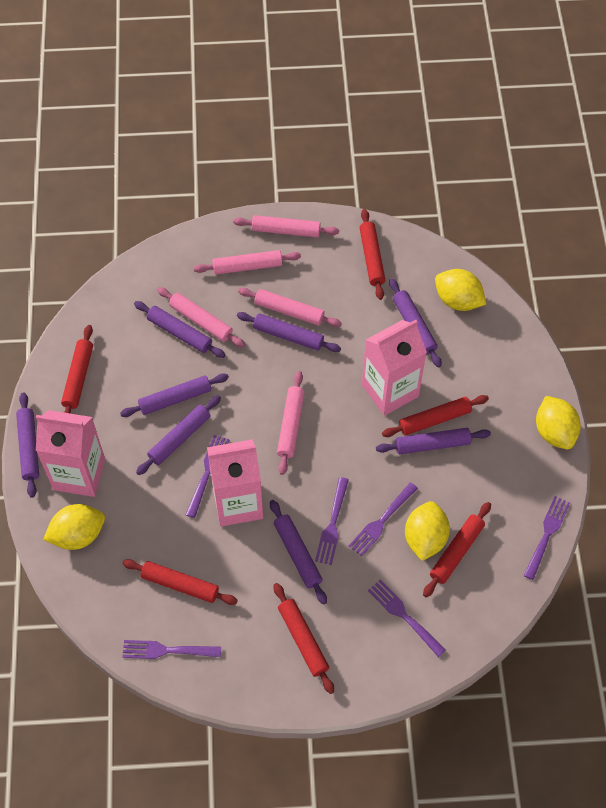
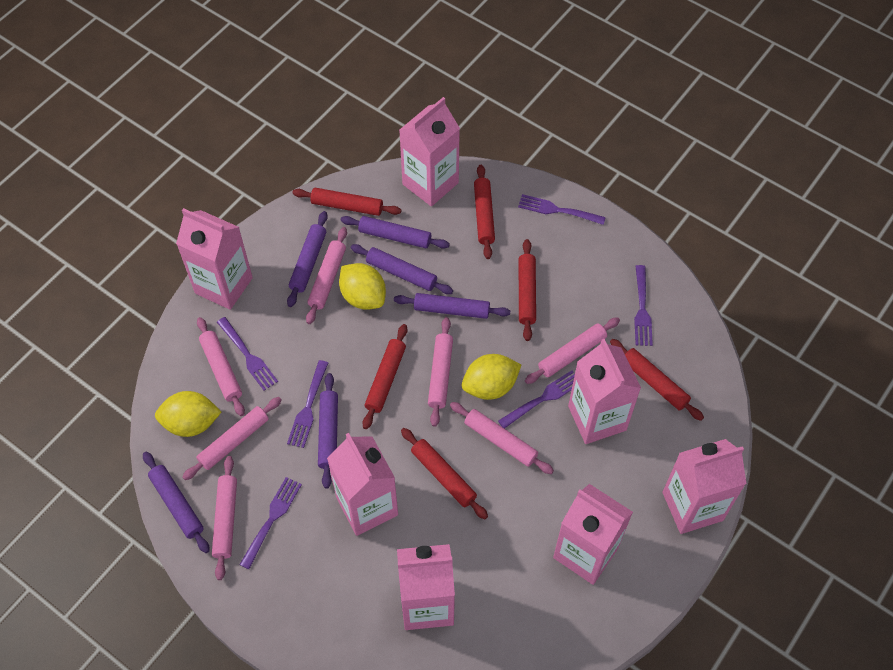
pink carton: [36,410,105,497] [207,439,263,527] [362,320,427,416] = 3 -> [176,208,253,310] [327,433,398,536] [397,544,455,630] [399,97,460,206] [553,484,633,585] [568,339,641,444] [662,439,746,534] = 7
pink rolling pin: [157,287,245,347] [194,250,301,275] [233,215,339,237] [238,288,341,327] [277,371,305,475] = 5 -> [182,397,282,480] [197,317,245,416] [212,456,237,580] [306,227,347,324] [428,317,453,427] [450,402,554,474] [525,317,620,384] = 7
purple rolling pin: [16,392,39,498] [120,373,229,417] [134,301,225,358] [136,395,221,475] [237,312,341,352] [270,500,327,605] [376,428,491,454] [389,278,442,367] = 8 -> [143,452,210,553] [287,211,328,307] [318,373,338,489] [341,216,450,249] [351,244,453,294] [394,293,510,319] = 6
yellow lemon: [43,504,105,550] [405,501,450,561] [435,269,486,311] [536,396,581,449] = 4 -> [155,391,221,437] [339,263,386,310] [462,354,521,400] = 3

